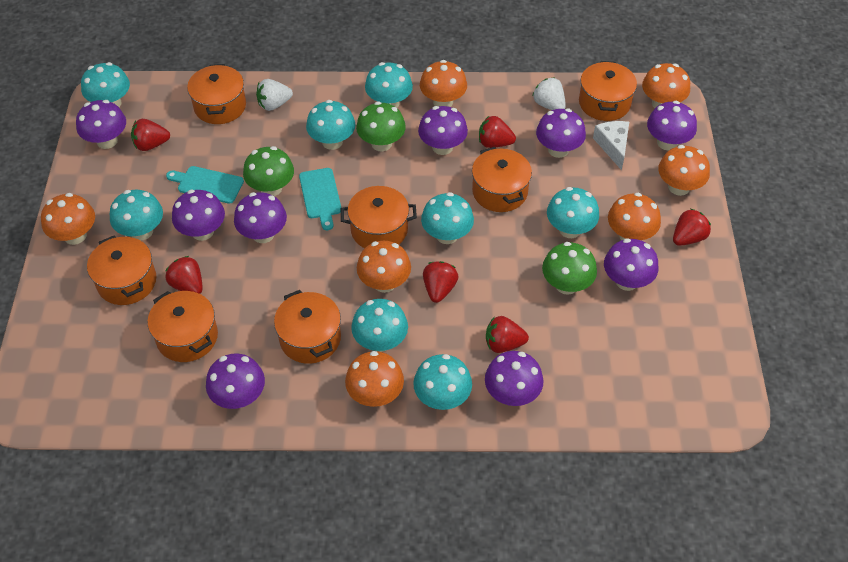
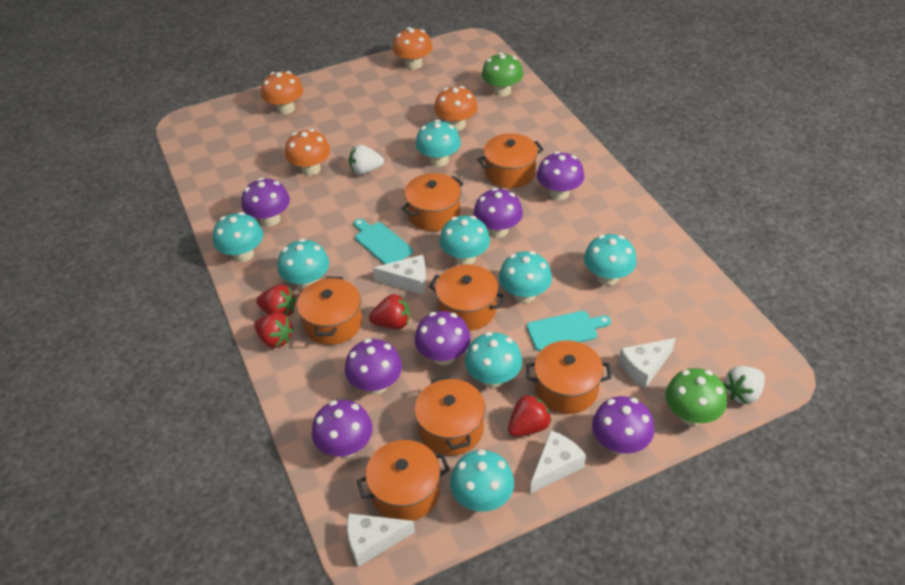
green mushroom: [243,146,294,196] [356,101,406,151] [542,242,597,295] = 3 -> [482,52,523,97] [665,368,727,426] = 2
orange mushroom: [41,193,95,245] [345,351,404,407] [357,241,411,293] [420,60,467,107] [608,193,661,240] [642,63,690,108] [658,145,710,196] = 7 -> [261,71,303,114] [285,129,330,176] [393,27,432,70] [434,86,478,131] = 4
purple mushroom: [76,100,126,149] [172,190,225,241] [206,353,265,409] [234,192,287,243] [418,106,468,155] [485,351,543,406] [536,108,586,158] [604,238,658,291] [647,101,697,150] = 9 -> [242,178,290,227] [312,400,373,458] [345,339,402,394] [415,311,471,365] [474,188,523,238] [537,151,584,200] [592,396,654,455] = 7
red strawberry: [131,119,170,151] [165,256,203,294] [423,261,458,303] [479,116,516,148] [486,316,529,353] [673,209,711,246] = 6 -> [254,312,294,348] [256,285,296,316] [369,294,410,329] [508,394,552,437] = 4
white cheese: [593,121,629,170] = 1 -> [347,513,415,567] [373,255,426,295] [530,430,586,494] [619,338,676,388] = 4

